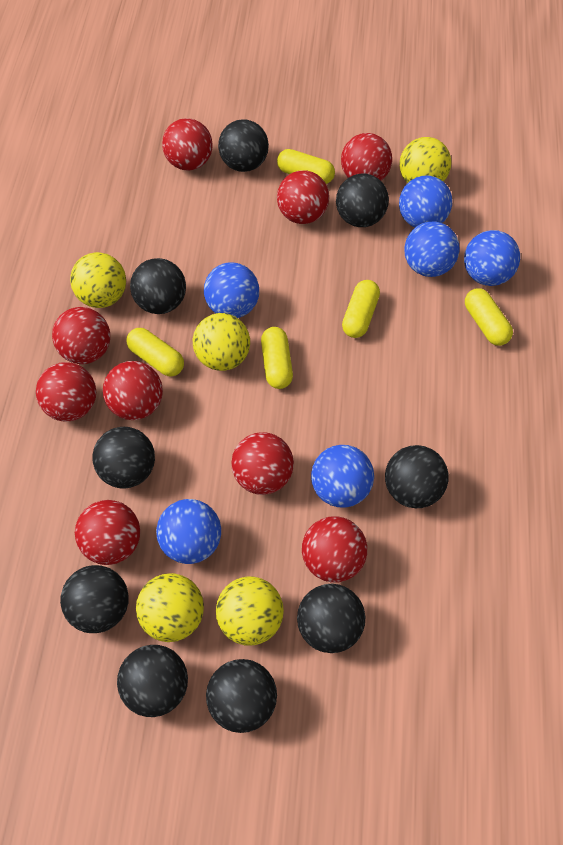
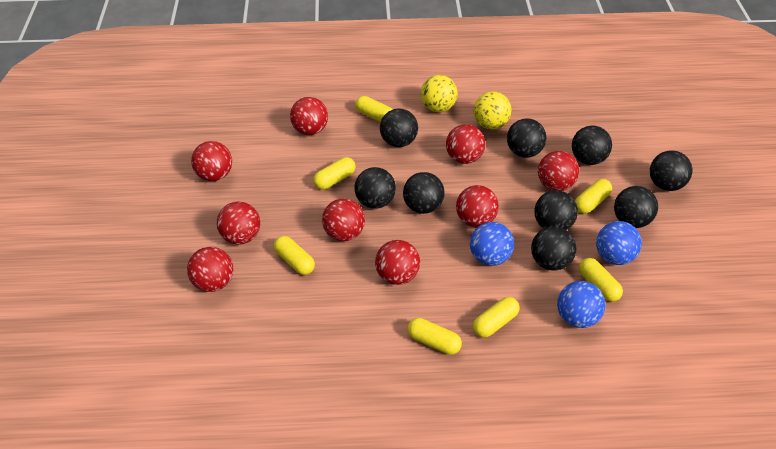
blue ball: [156,499,221,564] [204,262,259,318] [311,445,374,508] [399,176,452,227] [404,222,460,277] [464,230,520,286] = 6 -> [470,222,514,266] [557,281,605,328] [596,221,642,265] = 3
yellow ball: [70,252,126,308] [136,573,204,642] [193,313,250,371] [216,576,284,646] [400,137,451,183] = 5 -> [421,75,458,112] [474,91,511,129] = 2
yellow capsule: [127,328,184,376] [261,327,293,389] [277,149,335,184] [342,280,380,338] [465,288,513,346] = 5 -> [274,236,315,275] [313,157,356,190] [355,96,393,122] [407,318,462,355] [473,297,519,338] [575,179,612,214] [579,258,623,302] = 7

